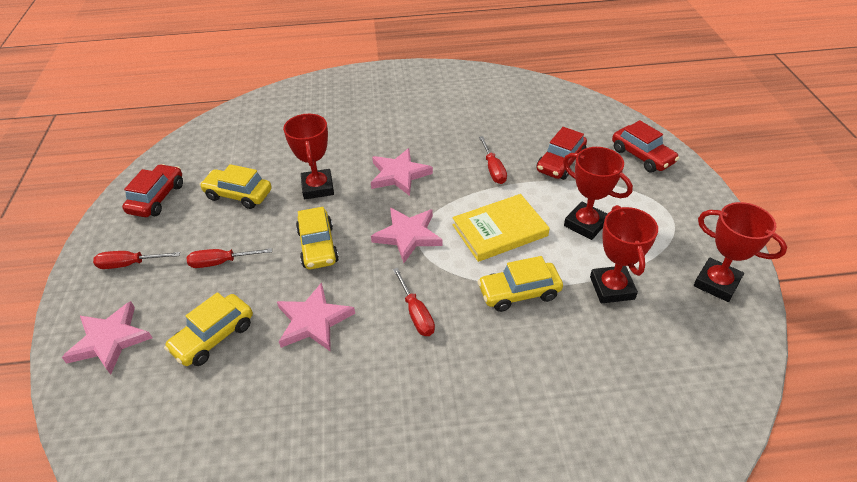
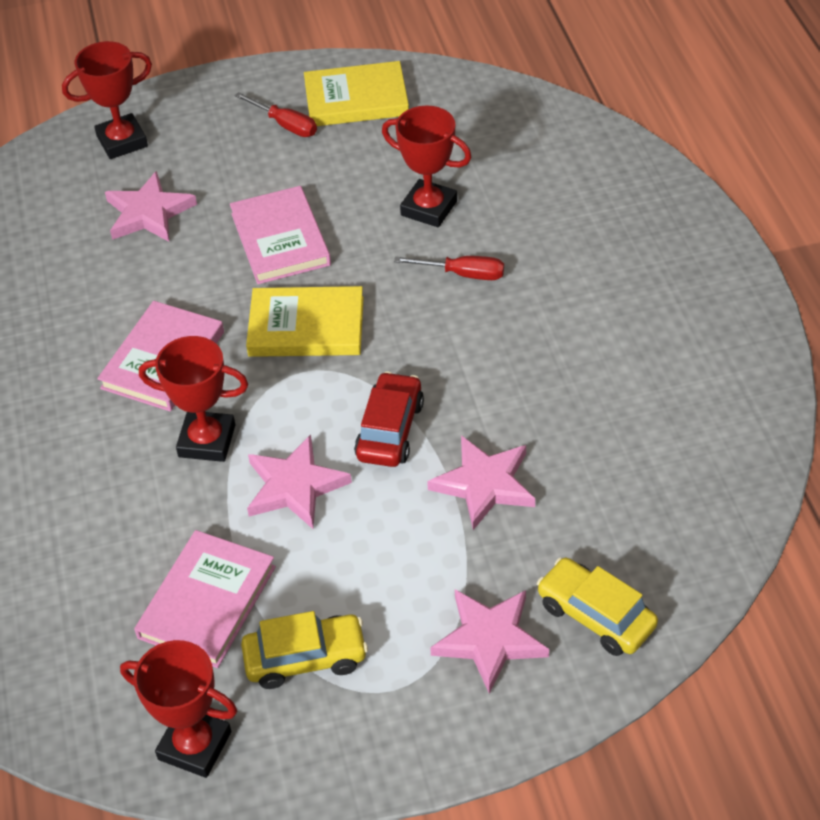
pink book: none = 0 -> [97,301,224,411] [134,530,276,668] [230,186,331,284] = 3
red car: [122,164,183,217] [536,127,587,180] [612,120,679,172] = 3 -> [354,371,424,467] = 1
red screwdriver: [93,251,180,269] [187,248,272,268] [393,268,435,336] [479,136,507,184] = 4 -> [235,92,317,137] [394,256,504,280] = 2
yellow book: [453,194,550,262] = 1 -> [246,286,364,357] [304,61,409,126] = 2
yellow car: [164,292,253,366] [200,164,272,209] [296,207,339,269] [477,256,563,312] = 4 -> [241,611,368,689] [537,558,658,656] = 2

